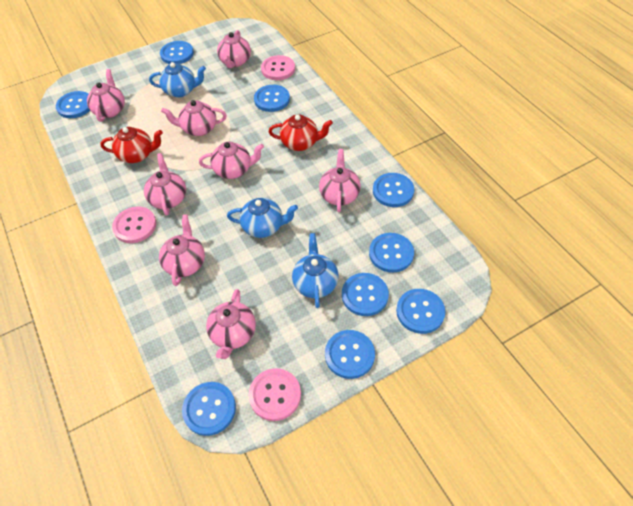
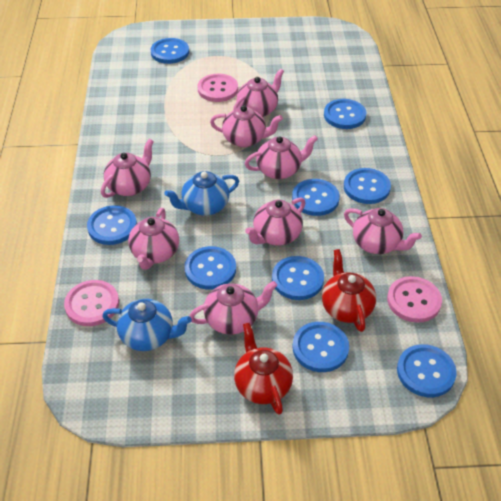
blue teapot: [149,62,206,97] [227,198,298,238] [292,233,339,308] = 3 -> [102,299,192,351] [164,171,239,216] = 2

